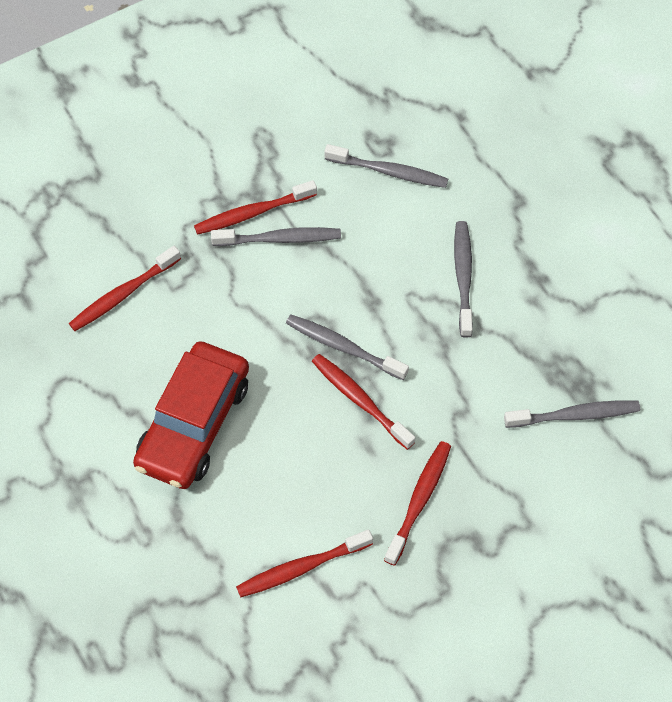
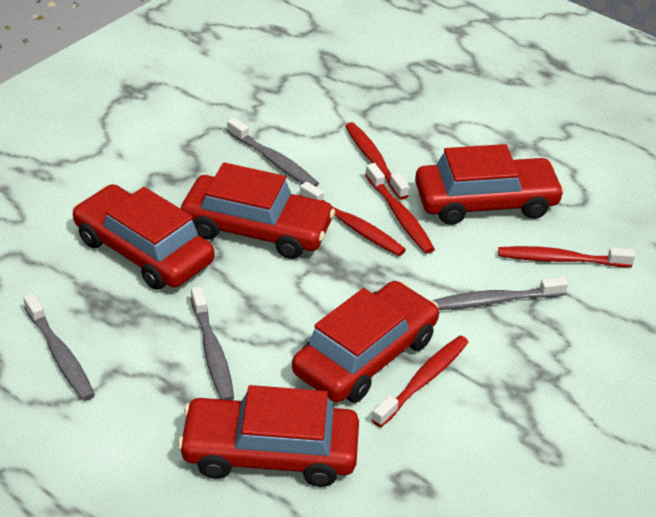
grey toothbrush: [211,227,341,246] [286,315,409,380] [324,144,448,188] [454,221,473,337] [504,400,640,428] = 5 -> [23,293,95,401] [191,286,234,400] [227,118,319,187] [432,277,568,310] = 4
red car: [133,341,249,489] = 1 -> [73,184,214,290] [178,385,359,487] [181,162,335,259] [292,281,439,403] [415,144,565,225] = 5

